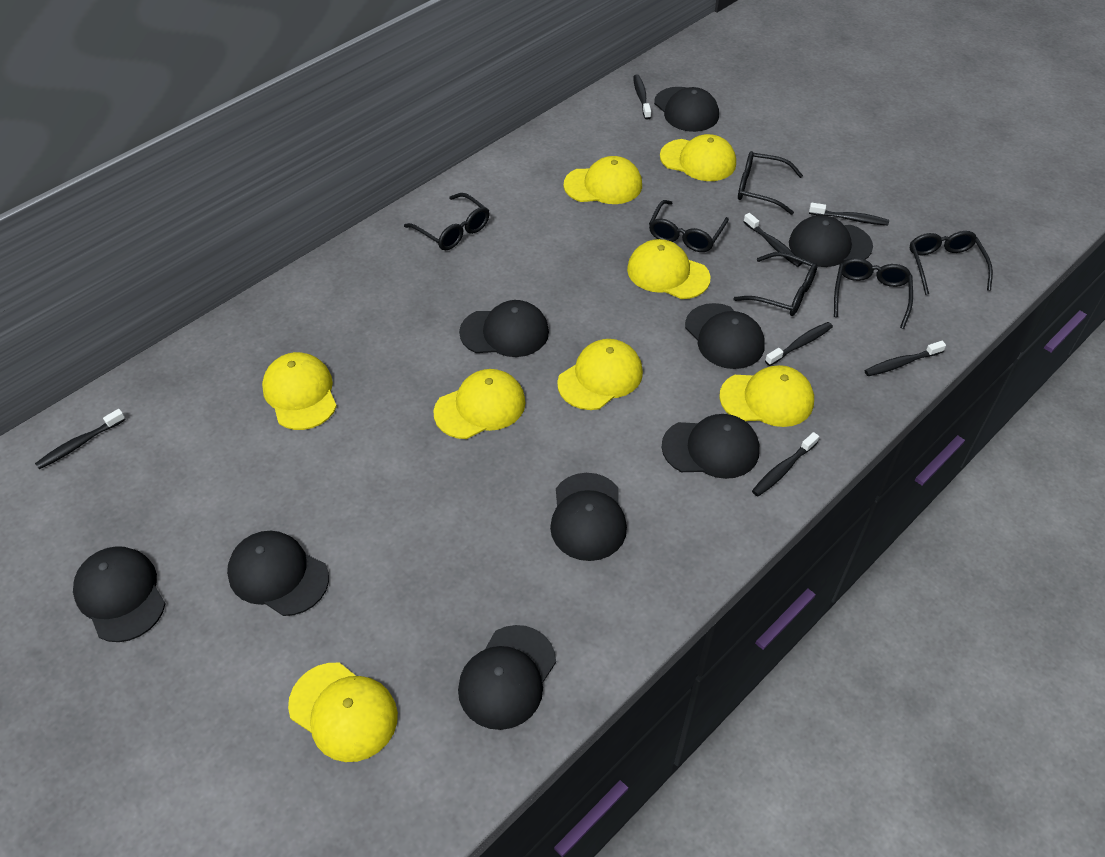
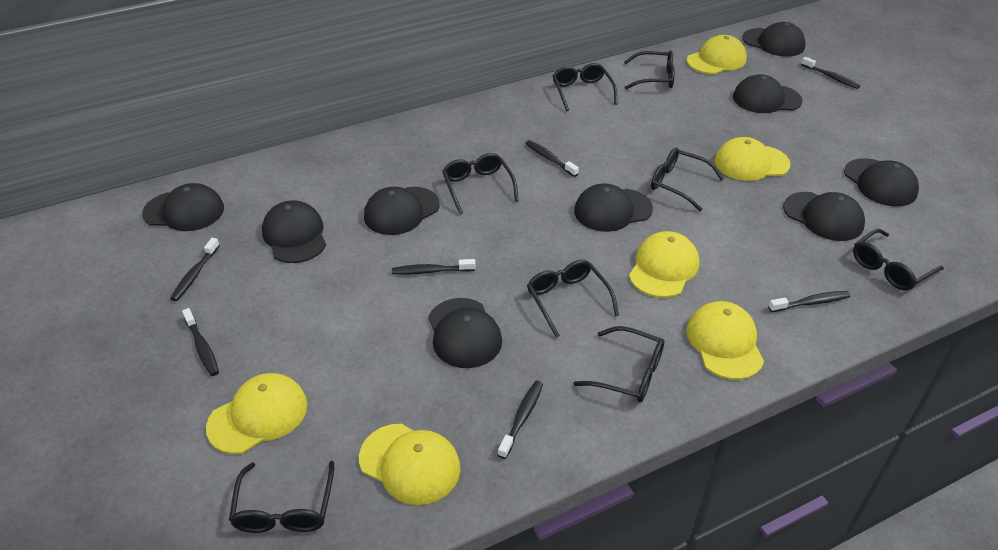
black glasses: [404,193,489,250] [649,200,729,252] [733,252,818,316] [738,151,803,215] [834,258,913,329] [910,231,993,295] = 6 -> [229,461,334,533] [442,153,519,214] [527,260,619,338] [553,63,618,111] [573,326,664,403] [624,50,675,90] [651,148,724,211] [853,229,944,290] = 8
yellow cap: [262,352,337,430] [288,663,398,762] [433,369,526,439] [557,339,643,410] [564,156,642,204] [627,239,710,299] [660,134,736,181] [719,365,814,427] = 8 -> [206,373,307,454] [359,424,461,505] [629,231,699,298] [686,301,764,380] [687,35,747,74] [715,137,791,181] = 6

